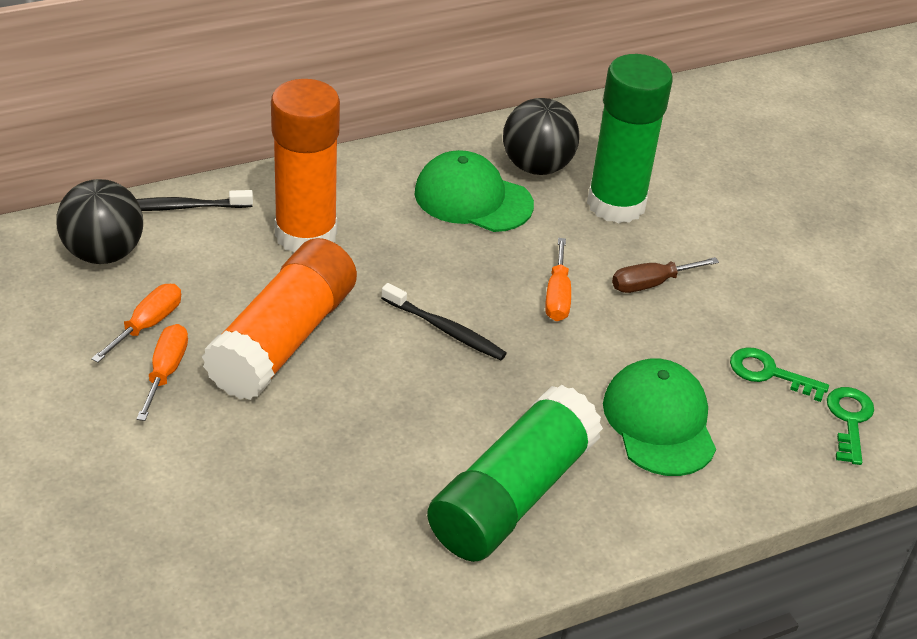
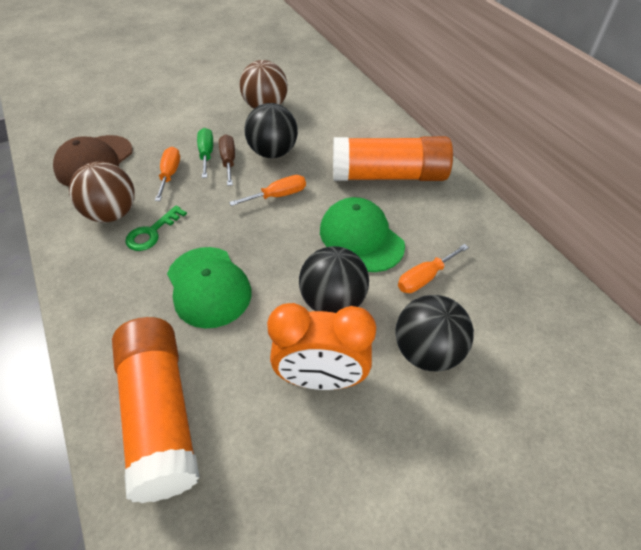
black ball: [57,179,143,264] [503,98,579,175] = 2 -> [244,103,298,158] [299,246,369,313] [395,295,474,371] = 3
black toothbrush: [136,190,253,211] [381,283,507,360] = 2 -> none = 0
brown ball: none = 0 -> [69,162,135,223] [240,60,288,109] = 2
brown cap: none = 0 -> [53,135,133,187] = 1
green glue stick: [427,385,603,562] [587,54,673,224] = 2 -> none = 0
green key: [730,347,829,402] [827,387,874,465] = 2 -> [125,205,187,251] = 1
green screwdriver: none = 0 -> [197,128,213,178] = 1
orange clock: none = 0 -> [267,303,376,390] = 1

